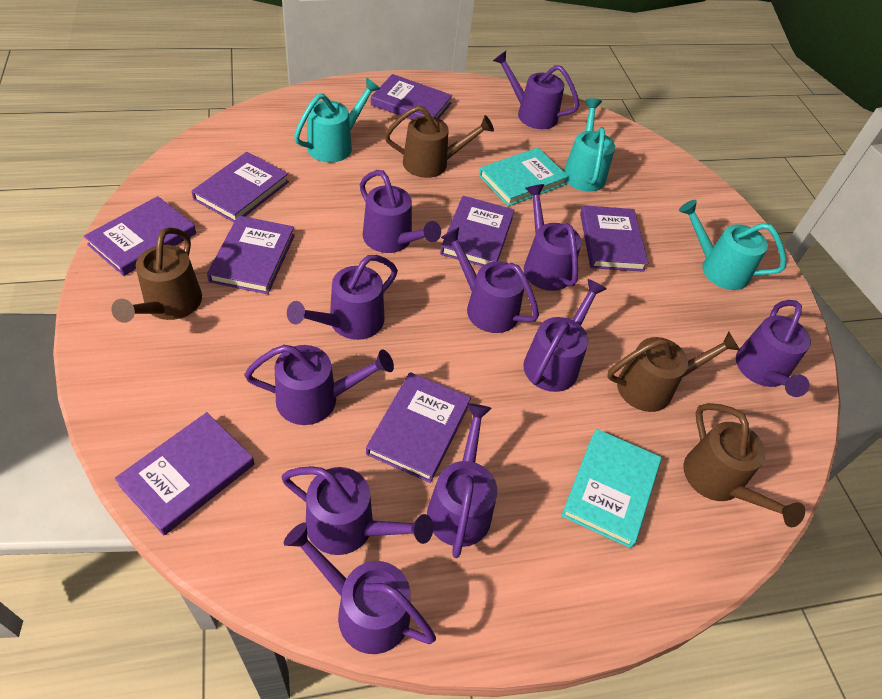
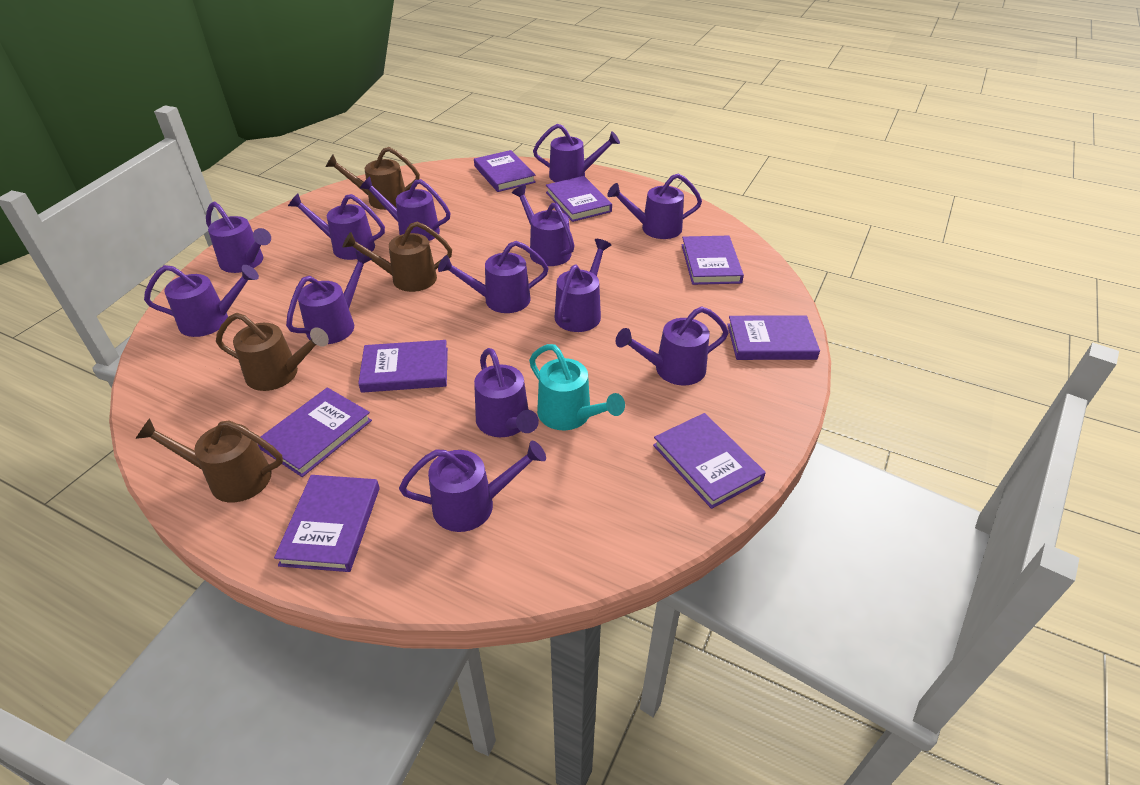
purple watering can: [244,345,394,425] [281,466,433,555] [284,522,436,654] [287,255,398,340] [360,170,441,253] [427,403,497,558] [441,227,539,333] [493,51,579,129] [523,279,607,392] [524,184,581,291] [736,300,811,397] = 11 -> [144,265,259,337] [206,202,271,273] [286,251,372,344] [288,194,385,260] [360,176,450,241] [399,441,546,532] [438,241,549,313] [474,348,539,437] [512,185,575,266] [533,124,620,182] [554,239,611,332] [607,173,702,239] [616,307,729,385] = 13
turquoise book: [479,148,569,206] [561,429,662,548] = 2 -> none = 0
turquoise watering can: [294,78,380,163] [564,98,615,192] [679,200,786,290] = 3 -> [529,344,625,430] = 1

